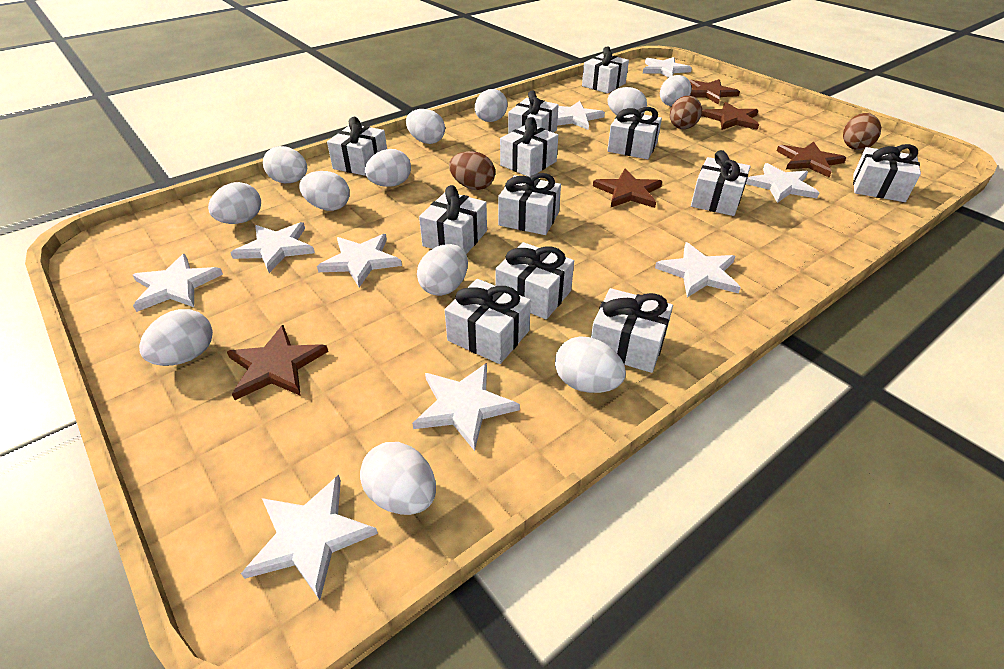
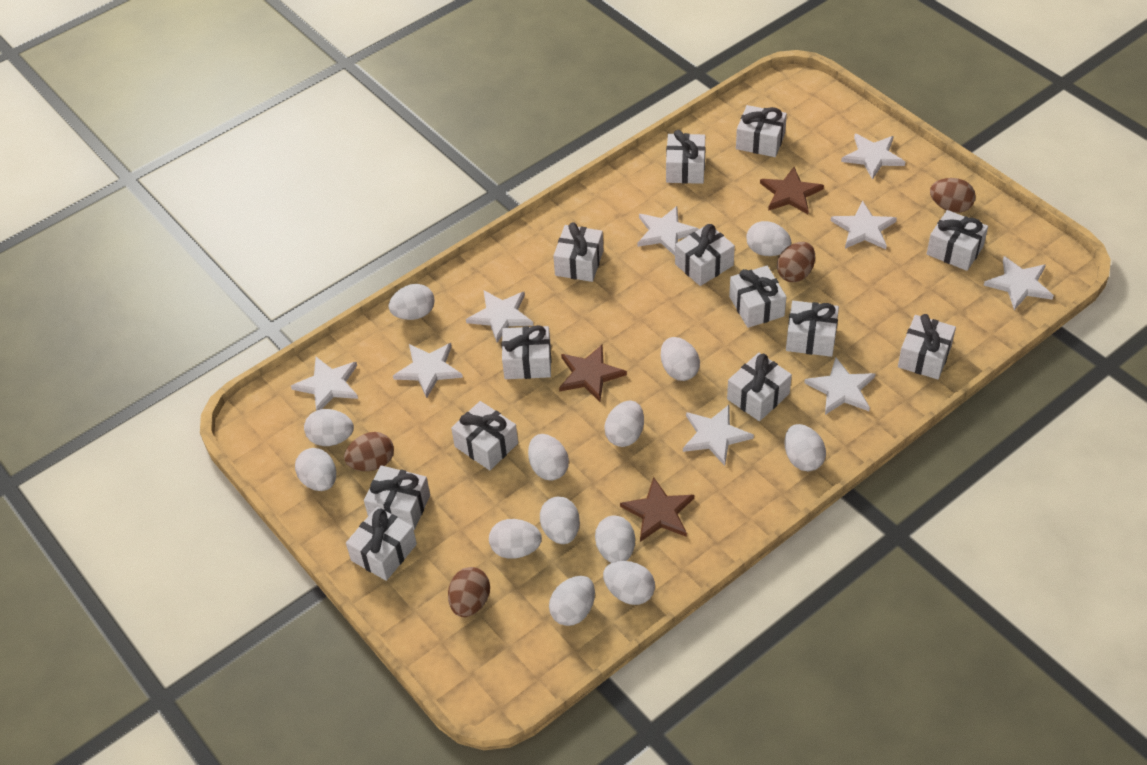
brown egg: [449,151,495,190] [670,96,702,129] [843,113,881,150] = 3 -> [344,432,394,471] [448,567,490,617] [777,242,815,282] [930,178,976,213] = 4
brown star: [227,325,328,400] [593,169,662,208] [689,79,740,105] [701,102,759,130] [776,142,846,177] = 5 -> [559,345,627,402] [620,477,694,542] [760,167,824,214] = 3
white egg: [139,309,213,366] [208,182,261,224] [263,146,307,183] [299,171,350,211] [360,442,436,515] [365,149,411,187] [406,109,445,144] [417,244,468,296] [475,89,507,122] [555,336,626,393] [607,87,647,115] [660,75,691,106] = 12 -> [295,448,336,491] [304,409,354,446] [389,284,434,320] [489,519,542,559] [528,434,569,481] [540,497,580,544] [549,576,595,626] [595,515,635,563] [603,561,655,605] [604,400,644,447] [661,337,700,381] [746,221,791,256] [784,424,826,471] = 13
white gift: [327,117,387,176] [419,185,487,254] [445,279,531,364] [495,242,574,319] [498,173,561,235] [500,117,558,177] [508,90,559,134] [582,46,629,93] [591,288,673,373] [607,107,662,159] [691,150,751,216] [853,144,921,202] = 12 -> [346,507,417,581] [364,465,430,530] [451,401,518,470] [502,325,551,379] [553,222,604,282] [666,130,706,184] [675,224,735,286] [727,353,792,421] [729,266,786,328] [736,105,787,157] [786,301,839,357] [898,314,956,379] [927,210,988,271] = 13

